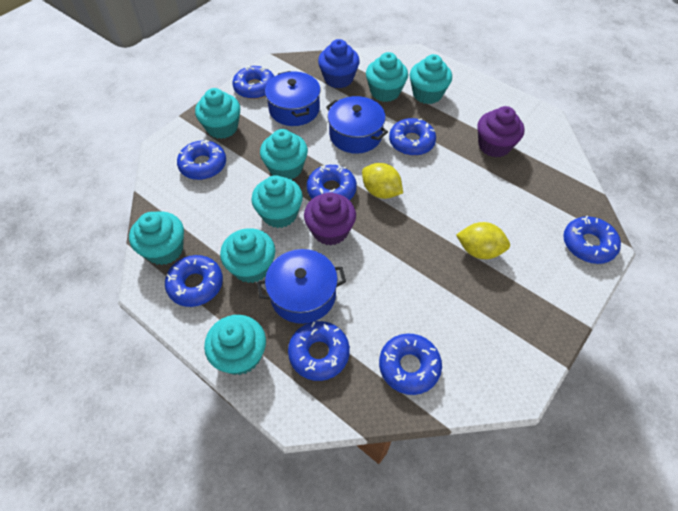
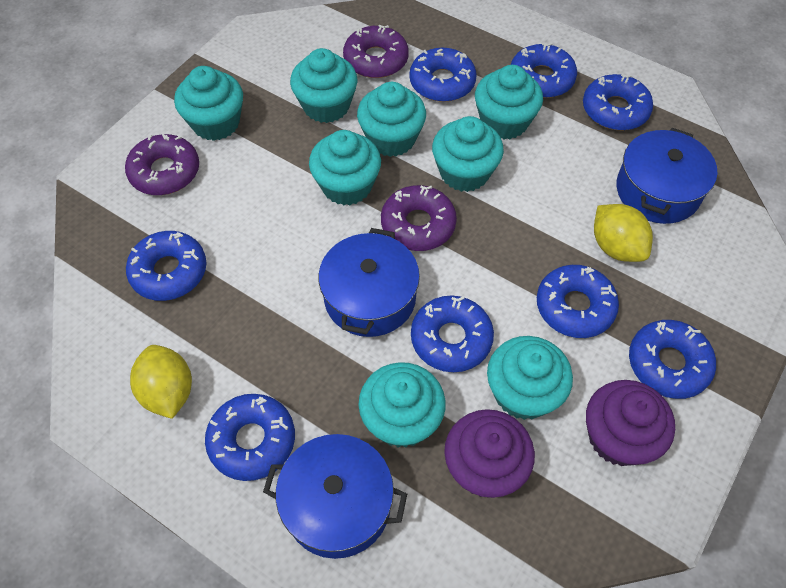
blue cupcake: [318,39,360,88] = 1 -> none = 0
purple donut: none = 0 -> [125,134,199,195] [343,25,409,78] [381,185,457,251] = 3

